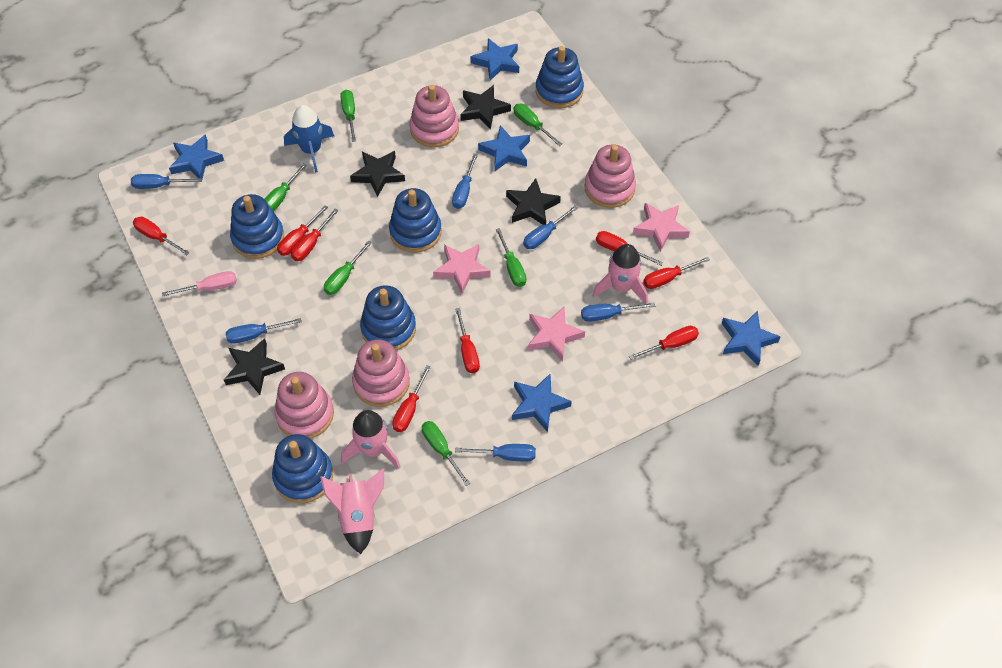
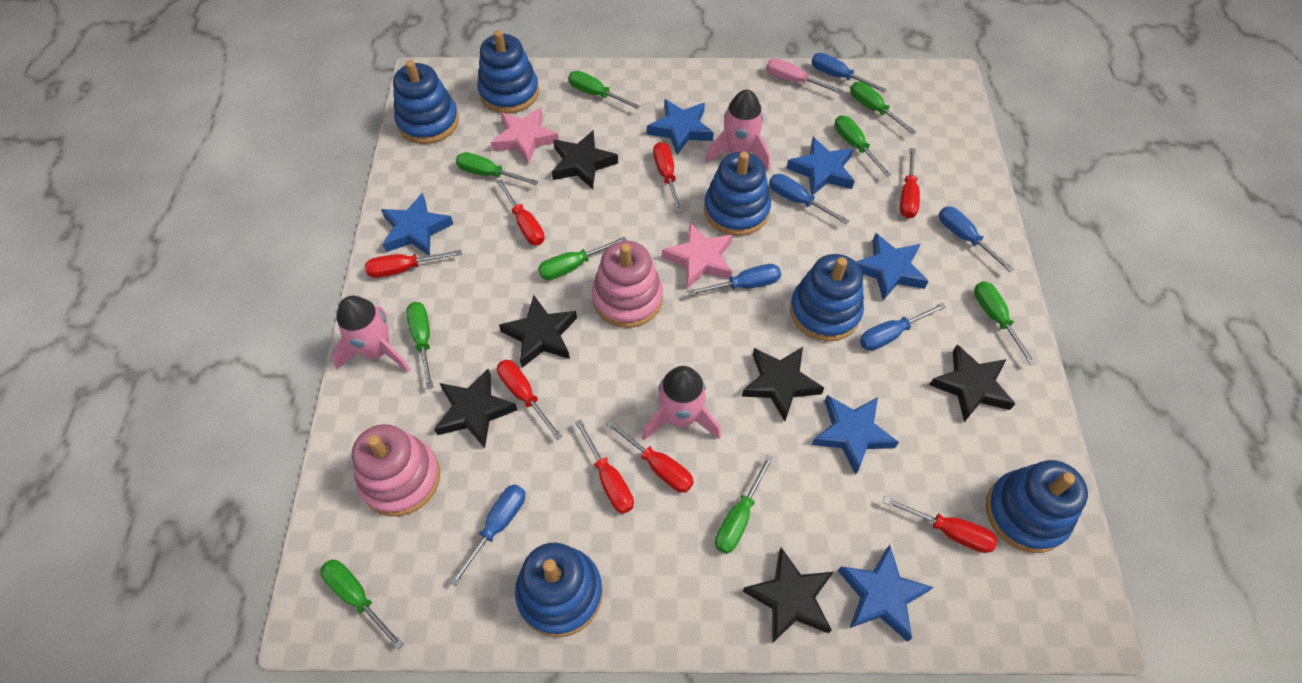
black star: [224,338,285,395] [350,151,405,197] [460,85,511,130] [506,179,561,225] = 4 -> [434,369,517,448] [499,295,577,368] [552,130,618,189] [742,347,824,421] [743,547,833,644] [929,345,1016,422] = 6
blue rocket: [284,105,334,173] = 1 -> none = 0
blue stacking toy: [230,194,284,259] [272,434,333,503] [360,285,416,350] [389,188,442,253] [536,46,584,108] = 5 -> [393,60,459,144] [477,30,539,114] [515,543,603,637] [704,151,771,236] [790,254,864,341] [986,460,1088,553] = 6
blue star: [169,134,224,179] [471,38,519,81] [478,125,530,171] [512,373,572,432] [721,310,781,366] = 5 -> [381,193,453,256] [647,99,714,155] [786,137,855,196] [812,395,899,474] [838,545,933,642] [856,233,929,301] = 6
green screwdriver: [265,163,307,212] [324,241,372,295] [340,90,356,142] [422,421,470,486] [496,228,526,287] [514,104,562,146] = 6 -> [320,559,404,650] [406,302,433,389] [456,152,539,185] [538,236,627,280] [568,71,641,109] [715,455,774,554] [835,115,891,177] [850,82,916,135] [974,281,1036,365] = 9
pink stacking toy: [275,372,334,439] [352,339,410,407] [410,85,459,147] [585,145,636,208] = 4 -> [352,424,440,516] [592,241,663,328] = 2
pink star: [433,244,491,294] [528,307,585,361] [633,203,690,252] = 3 -> [491,107,559,165] [662,222,732,289] = 2

